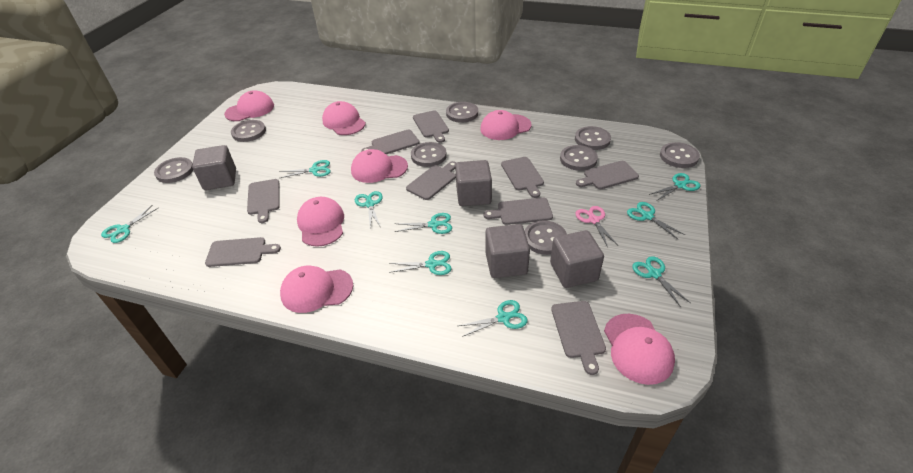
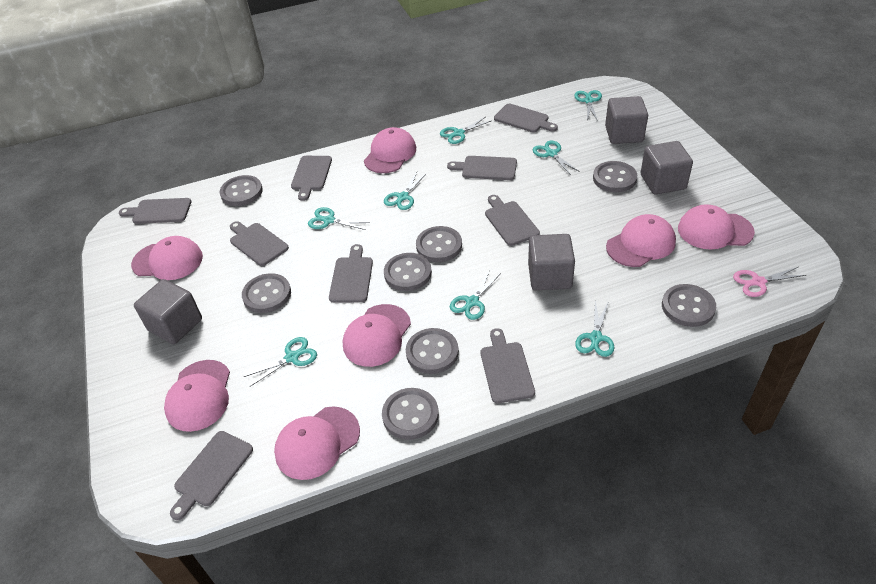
turquoise scissors: [101,205,159,243] [280,160,331,178] [355,191,383,227] [389,251,451,275] [394,213,452,234] [458,300,528,337] [627,202,685,239] [632,256,690,307] [649,173,700,201] = 9 -> [244,337,317,387] [308,207,370,230] [384,172,427,210] [440,117,491,144] [450,270,501,320] [533,140,580,175] [574,90,602,121] [575,301,614,357] = 8

